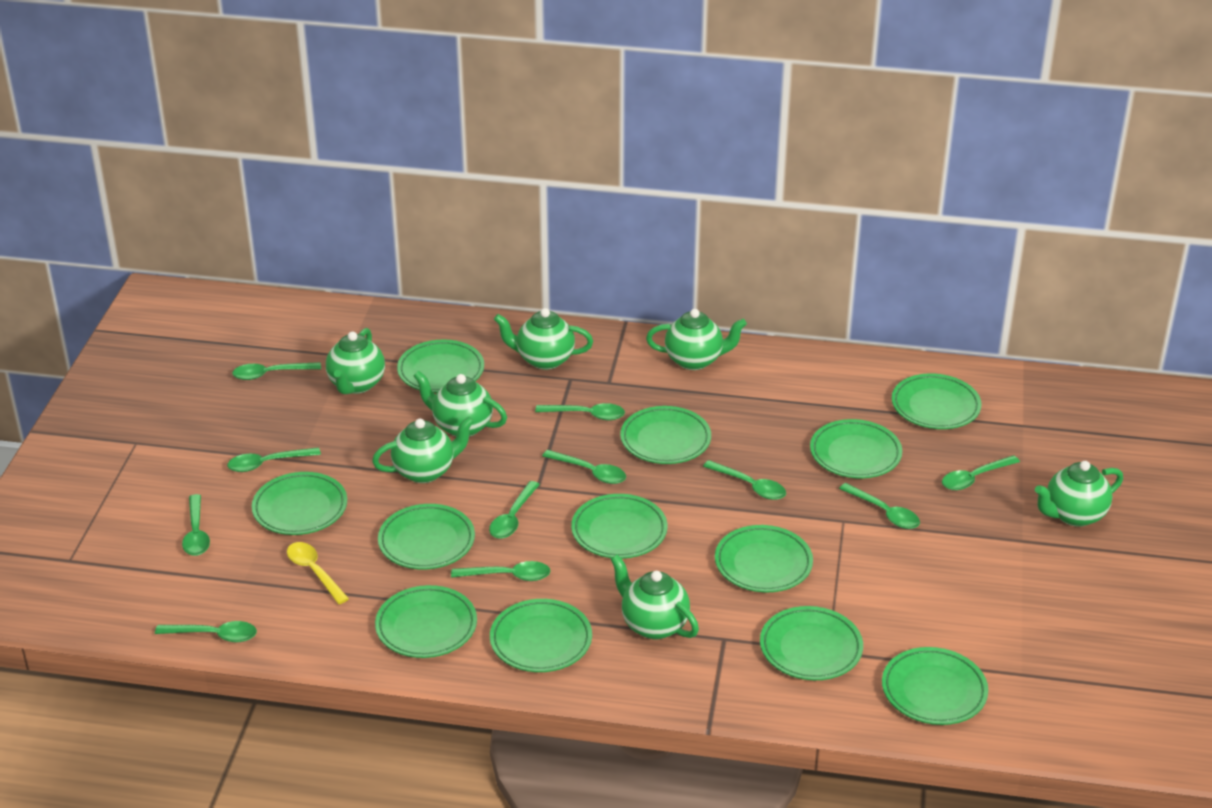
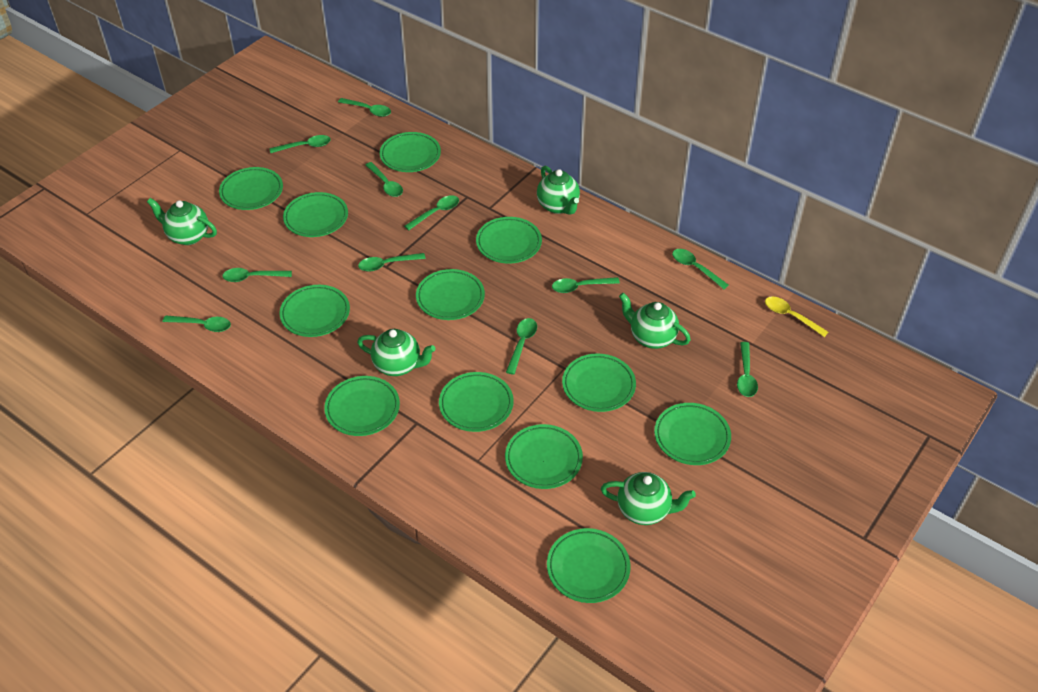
green teapot: [326,328,385,394] [372,416,474,483] [413,371,507,437] [494,308,593,370] [611,554,699,639] [646,309,747,370] [1035,461,1123,527] = 7 -> [147,198,217,245] [357,329,436,376] [537,166,580,215] [601,472,696,525] [619,293,691,349] = 5

